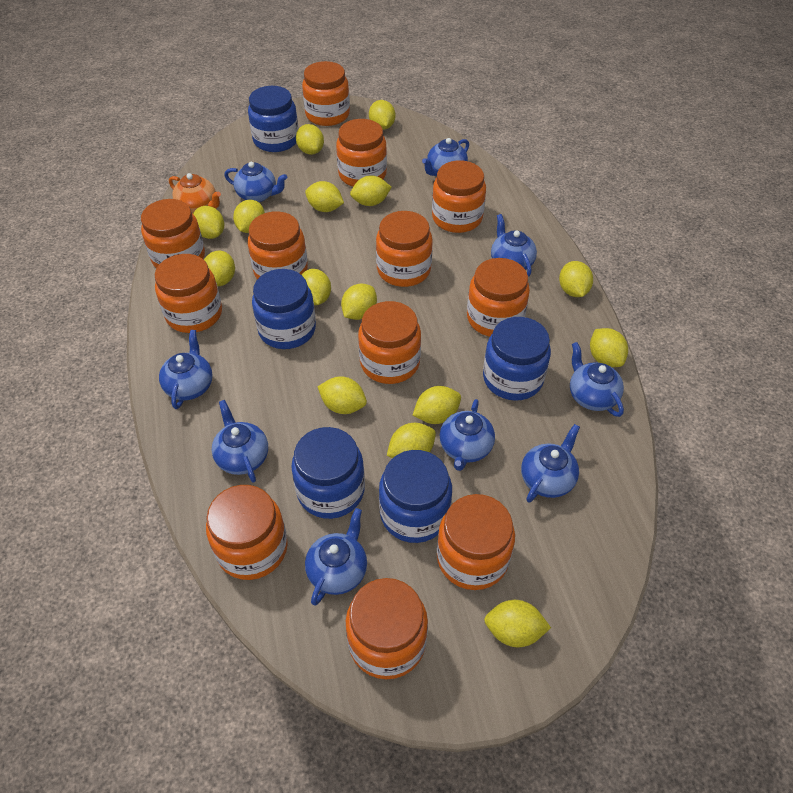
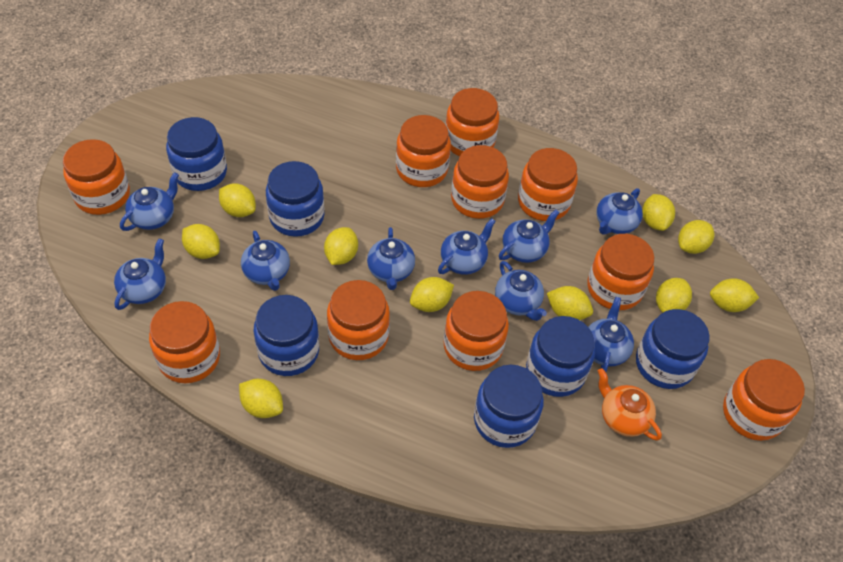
blue jar: [248,86,298,152] [252,269,316,349] [291,427,365,519] [379,450,452,543] [483,317,551,401] = 5 -> [166,117,227,191] [253,295,319,376] [266,161,324,237] [474,365,544,448] [526,316,595,397] [636,309,710,389] = 6
orange jar: [141,199,205,268] [155,254,222,333] [206,485,288,580] [248,211,308,279] [302,61,350,126] [336,119,387,187] [346,578,428,679] [358,301,421,384] [376,211,433,287] [432,160,486,233] [437,494,515,590] [467,258,530,337] = 12 -> [63,139,130,215] [149,301,220,383] [327,280,390,360] [396,115,451,187] [444,291,509,371] [445,88,499,156] [451,145,509,219] [518,148,578,221] [587,234,654,310] [723,359,805,441] = 10
yellow lemon: [193,206,224,239] [204,251,235,286] [233,200,265,233] [296,124,324,155] [302,269,331,305] [305,181,344,212] [318,376,367,414] [341,284,377,320] [350,175,392,206] [369,100,395,130] [387,423,436,458] [413,386,461,424] [484,600,551,647] [559,261,593,297] [590,328,628,367] = 15 -> [182,224,220,259] [219,184,256,217] [239,379,283,418] [324,227,358,265] [410,277,454,312] [547,286,593,320] [642,194,675,231] [656,278,692,313] [678,220,714,254] [710,278,759,312] = 10

